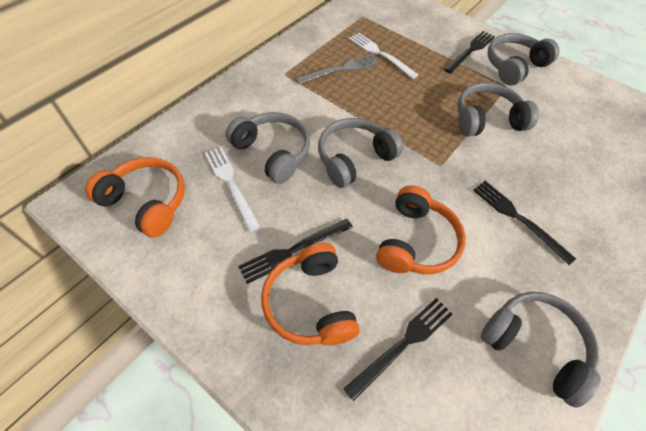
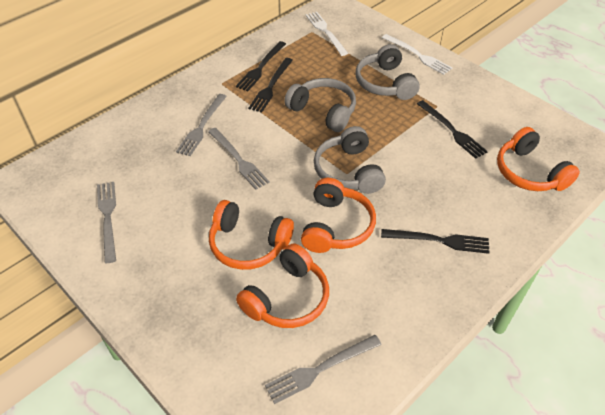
grey fork: [295,54,379,84] = 1 -> [97,182,116,263] [176,94,227,156] [208,128,270,190] [265,335,382,404] = 4
grey headphones: [226,112,310,184] [318,118,403,188] [457,83,539,137] [481,292,601,408] [487,33,560,85] = 5 -> [284,78,356,132] [314,126,386,194] [355,44,420,100] = 3
orange headphones: [85,157,185,238] [261,243,359,346] [376,185,466,274] = 3 -> [209,200,294,270] [236,243,329,328] [301,178,376,253] [497,127,580,191] = 4

